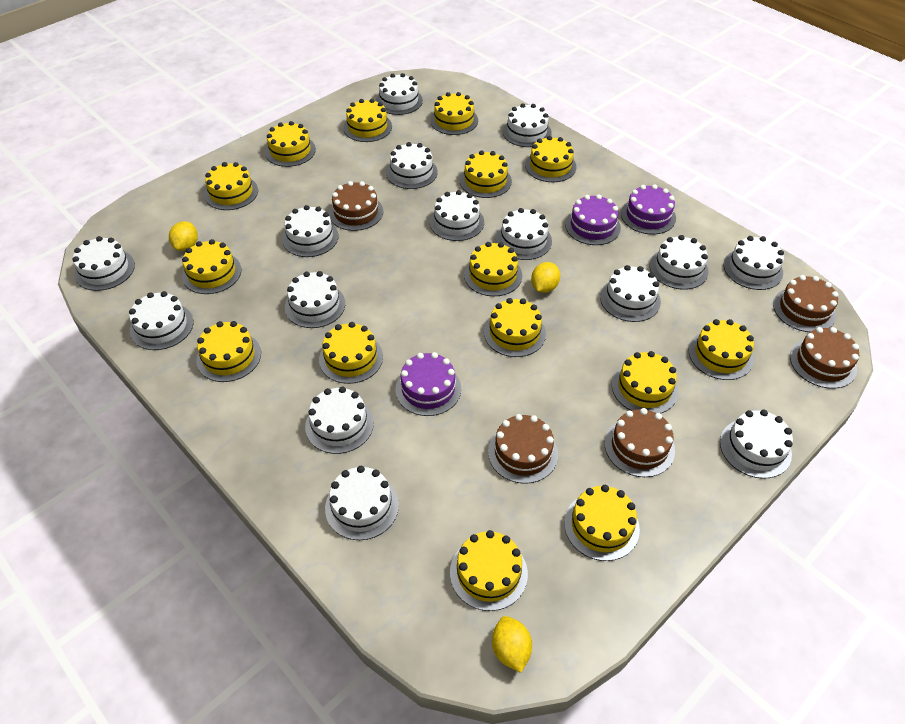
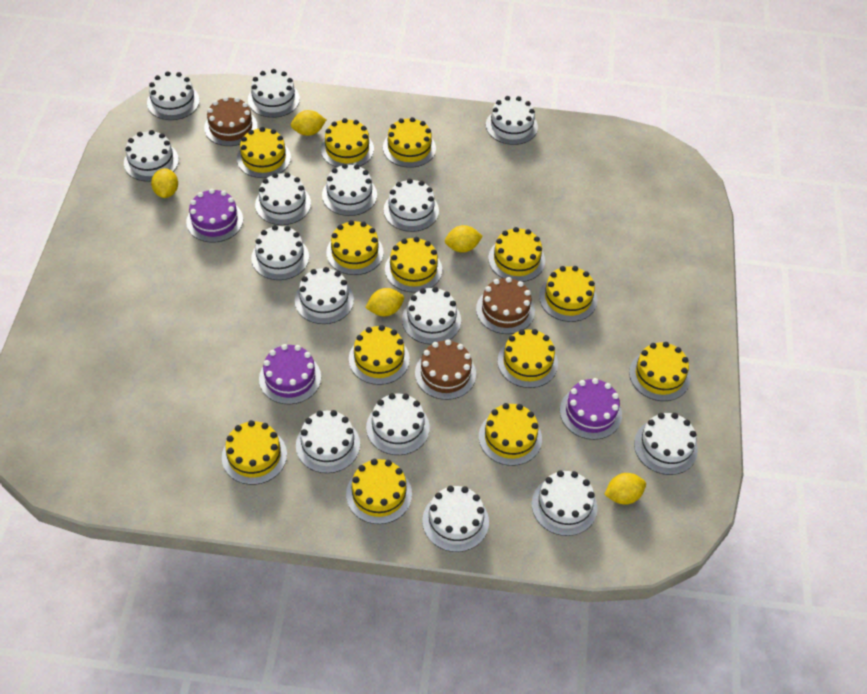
brown cake: [329,181,383,231] [488,414,558,484] [605,408,675,477] [773,275,838,332] [790,327,859,389] = 5 -> [204,97,258,146] [415,339,476,400] [476,277,535,334] = 3
yellow cake: [182,239,241,294] [196,321,261,382] [204,162,258,210] [265,121,316,167] [319,322,383,384] [343,99,392,142] [430,92,478,135] [450,530,528,611] [460,150,512,198] [464,242,522,296] [484,298,546,357] [525,136,577,182] [564,485,640,561] [612,351,678,414] [689,319,754,380] = 15 -> [222,420,287,485] [237,127,291,178] [321,118,374,167] [326,220,384,275] [346,459,412,524] [349,325,410,385] [383,117,436,168] [385,237,442,293] [479,403,542,466] [488,227,545,282] [498,329,558,388] [539,266,597,322] [629,342,690,401] = 13
yellow lemon: [169,221,198,251] [492,616,532,673] [531,262,560,293] = 3 -> [151,168,178,198] [291,110,326,136] [365,288,404,316] [445,225,483,253] [604,473,646,505] = 5

